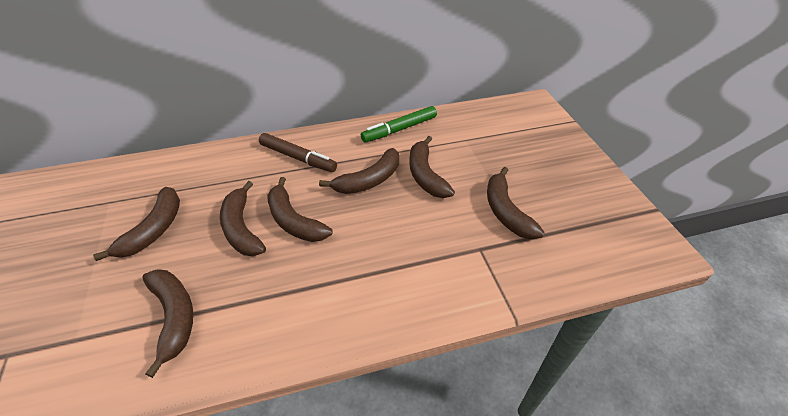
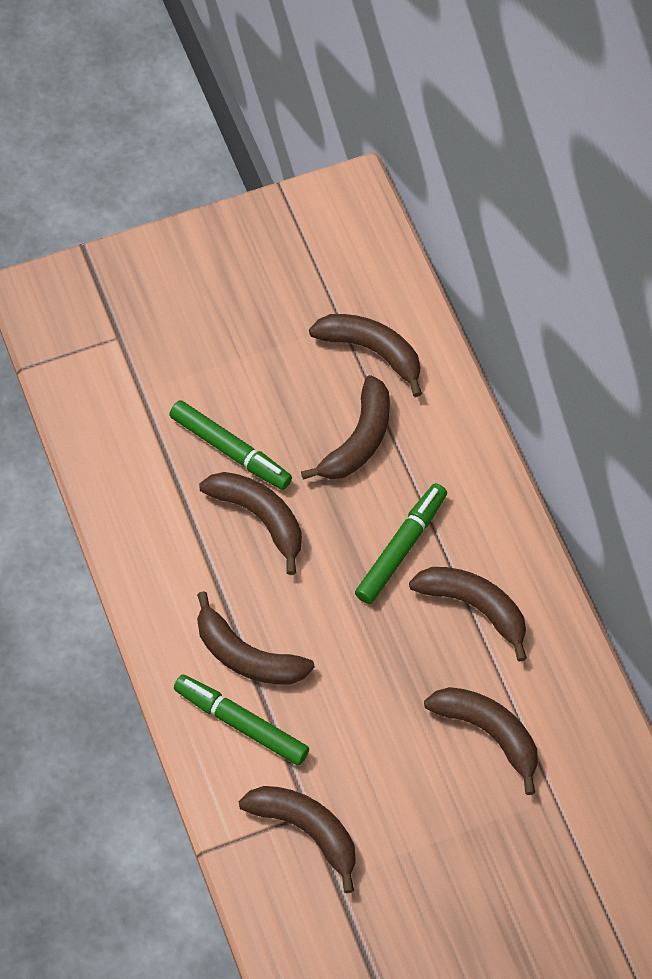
brown marker: [259,133,337,172] = 1 -> none = 0
green marker: [361,106,437,142] = 1 -> [169,400,292,490] [174,675,309,766] [355,483,447,604] = 3

